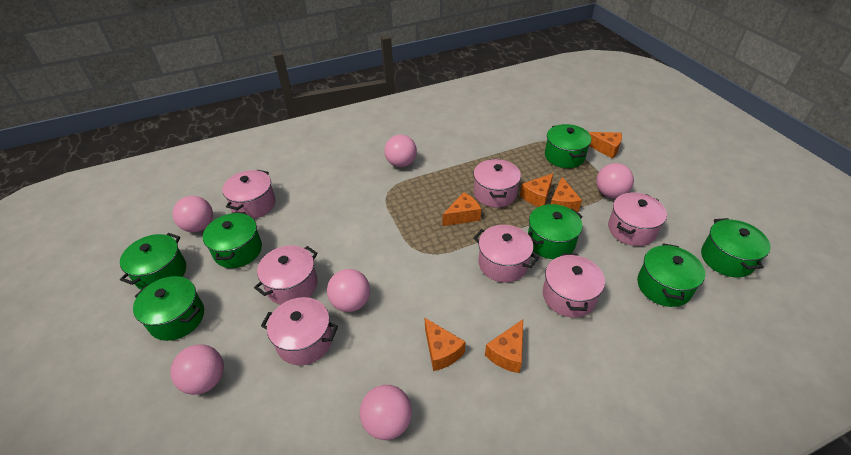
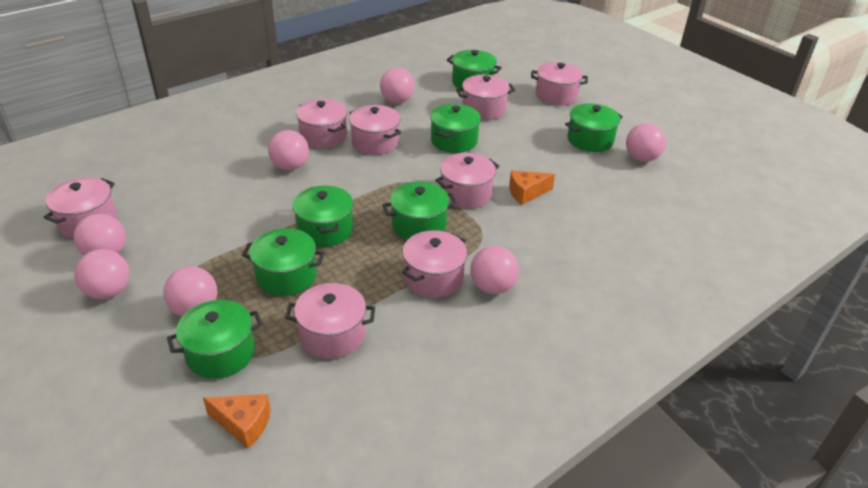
orange cheese: [425,318,465,371] [442,192,481,226] [485,319,523,373] [520,173,553,207] [551,177,582,212] [588,132,622,159] = 6 -> [203,394,271,449] [509,171,555,205] = 2
pink ball: [170,344,224,395] [172,196,213,232] [327,269,370,312] [360,385,412,440] [384,135,417,167] [596,163,634,198] = 6 -> [73,214,126,256] [74,249,130,299] [163,266,217,316] [268,130,309,170] [380,68,415,103] [470,246,519,294] [626,123,666,162] = 7
pink pot: [222,170,276,219] [254,246,318,305] [261,297,338,365] [473,159,521,208] [473,225,539,283] [543,253,605,318] [608,192,667,246] = 7 -> [44,177,117,238] [285,283,375,359] [296,99,347,148] [349,105,401,155] [402,230,467,298] [435,153,499,209] [456,75,515,120] [531,62,588,106] = 8

